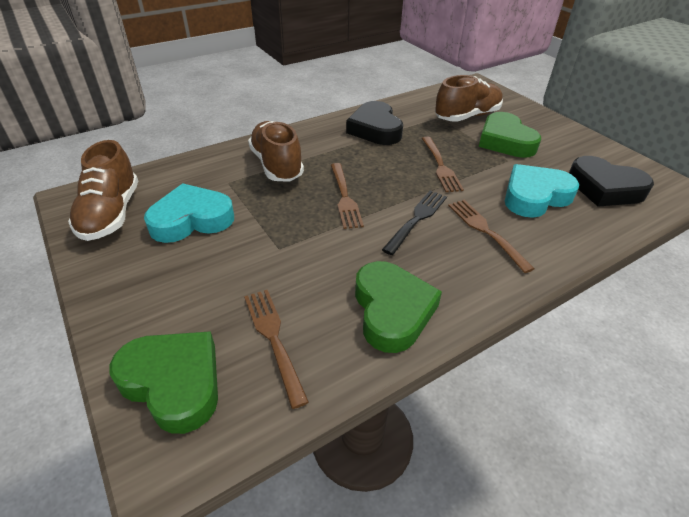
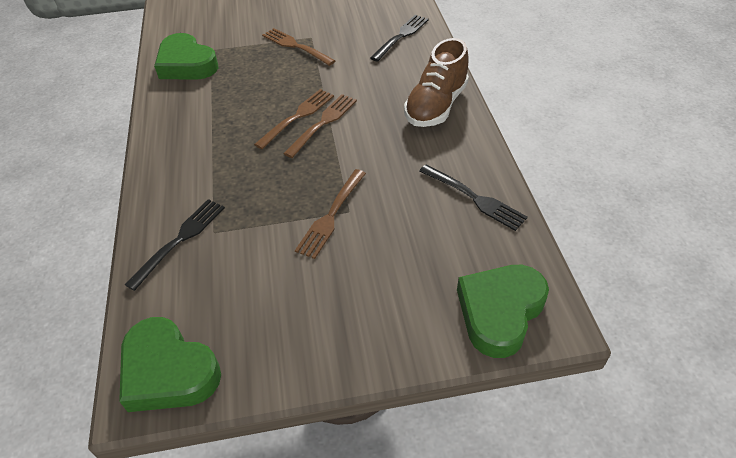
black fork: [382,191,447,255] = 1 -> [125,199,225,291] [370,15,429,61] [419,164,528,231] = 3
black heart: [346,101,403,145] [569,156,654,207] = 2 -> none = 0
brown shoe: [68,140,138,241] [248,121,304,182] [435,75,503,122] = 3 -> [404,38,469,127] = 1
turquoise heart: [144,183,234,243] [505,164,580,218] = 2 -> none = 0

